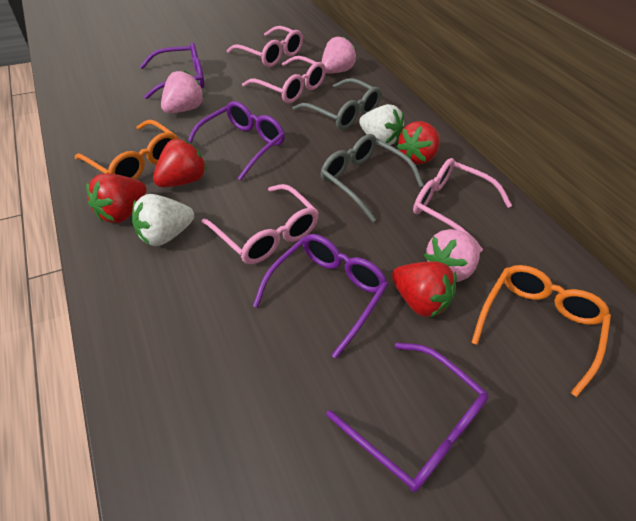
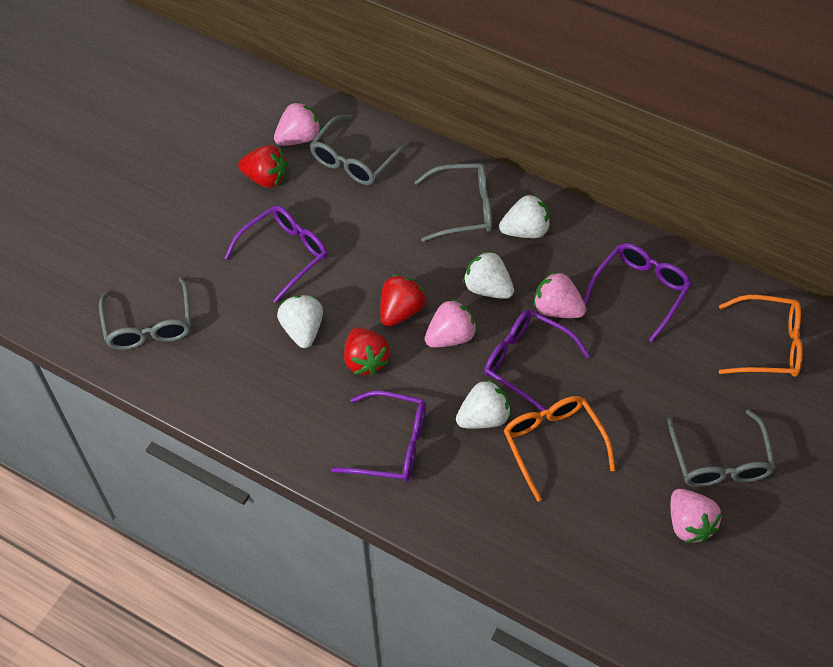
grey glasses: [292,78,381,130] [321,134,424,222] = 2 -> [99,277,191,350] [310,115,410,185] [414,163,492,242] [667,410,776,487] = 4
pink glasses: [202,184,319,264] [227,26,303,67] [242,56,326,103] [413,158,512,252] = 4 -> none = 0
pink strawberry: [161,70,205,113] [322,36,356,73] [424,229,480,282] = 3 -> [274,101,321,146] [425,299,477,348] [534,272,586,318] [671,489,721,543] = 4
red strawberry: [86,174,147,223] [153,139,207,187] [392,261,456,318] [397,121,440,164] = 4 -> [238,145,287,188] [344,327,390,376] [380,275,426,327] = 3
white strawberry: [132,194,194,246] [359,104,404,145] = 2 -> [277,295,323,348] [456,379,511,429] [463,250,514,299] [499,194,550,238] = 4

